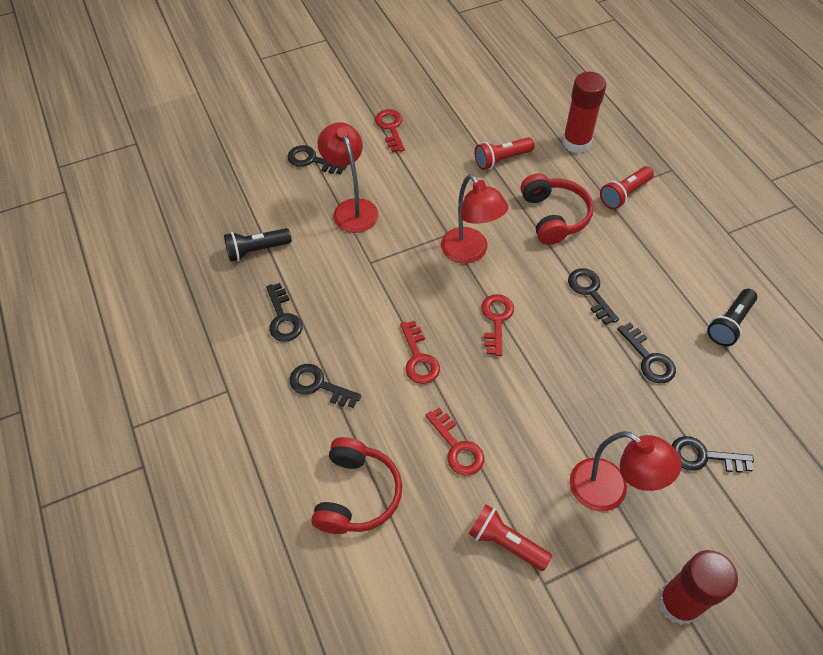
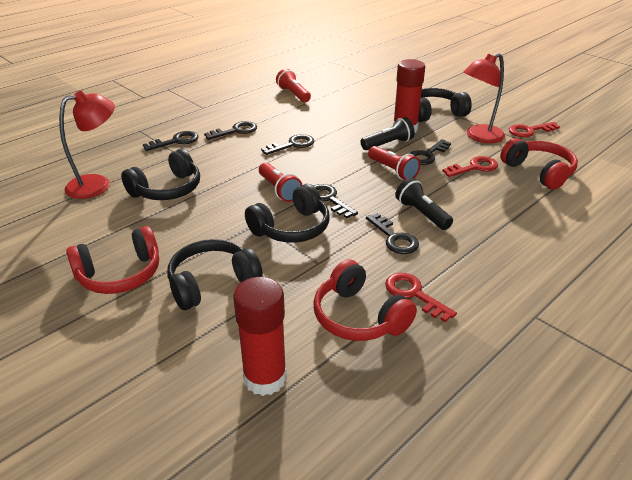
black headphones: none = 0 -> [121,149,200,200] [167,239,263,310] [245,184,330,243] [418,88,472,122] = 4
red headphones: [311,437,402,534] [521,173,594,245] = 2 -> [66,226,159,294] [313,259,417,341] [500,138,578,190] = 3
red key: [375,109,405,153] [400,321,440,384] [425,408,484,476] [481,294,514,356] = 4 -> [385,273,457,322] [443,156,498,177] [509,122,560,137] = 3
red lamp: [318,122,378,233] [441,174,509,264] [570,431,682,512] = 3 -> [59,91,115,199] [463,53,505,143] = 2

